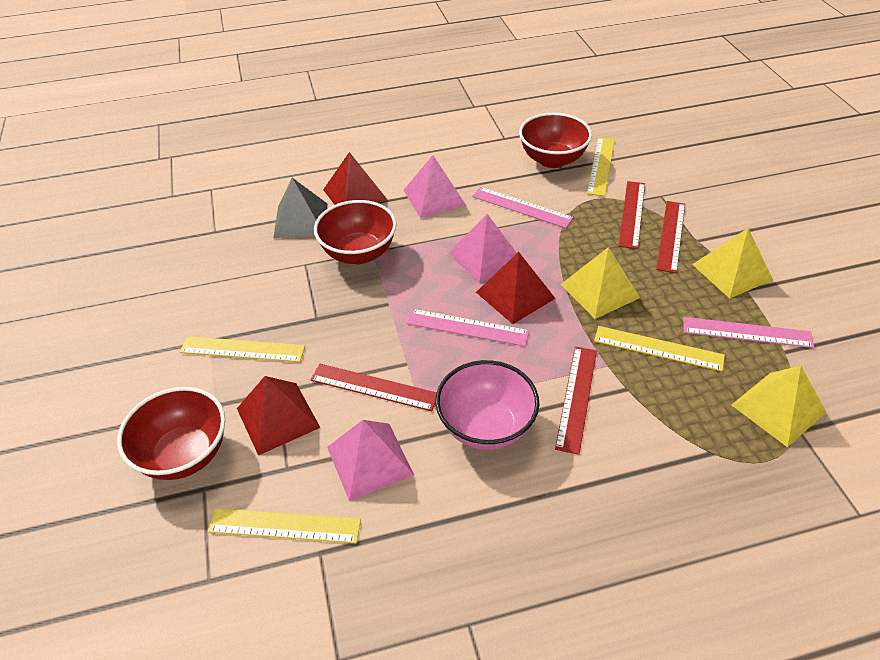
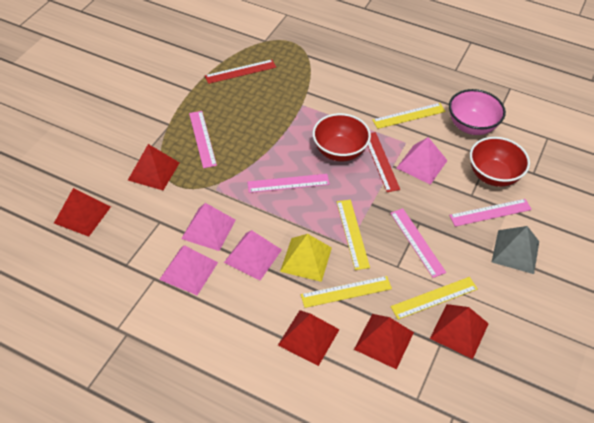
pink pyramid: [327,420,414,501] [403,155,467,218] [449,214,517,283] = 3 -> [159,245,218,295] [181,203,236,251] [224,230,282,280] [397,137,448,185] = 4
pink ruler: [407,309,529,346] [472,187,573,228] [683,317,814,348] = 3 -> [189,111,217,168] [247,174,330,193] [390,208,446,278] [449,199,532,227] = 4
red bowl: [117,387,225,480] [314,200,396,264] [519,113,592,168] = 3 -> [313,113,371,161] [470,137,530,187] = 2
red pyramid: [237,376,320,456] [323,152,388,205] [476,252,556,324] = 3 -> [54,188,111,237] [128,144,180,190] [278,310,340,366] [354,314,414,370] [430,304,489,359] = 5
red ruler: [311,364,437,412] [555,347,597,455] [619,181,645,249] [656,201,685,273] = 4 -> [205,60,276,84] [368,132,400,192] = 2
yellow pyramid: [561,247,640,319] [692,228,773,298] [732,366,827,447] = 3 -> [280,234,332,282] = 1

